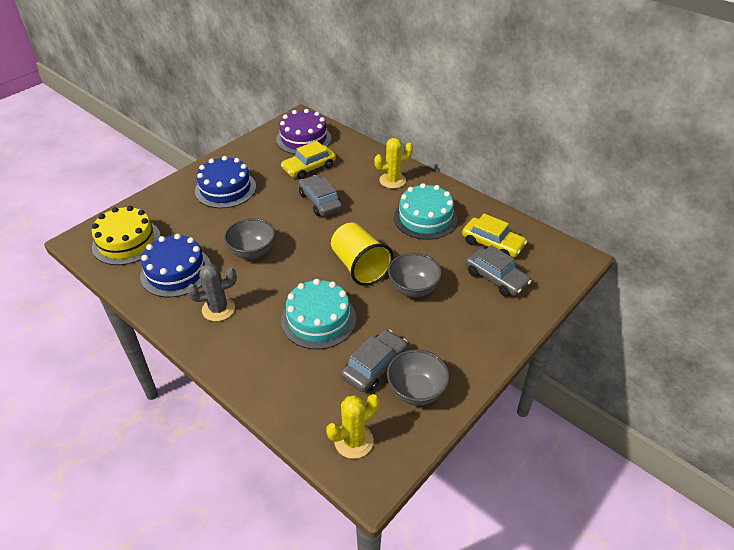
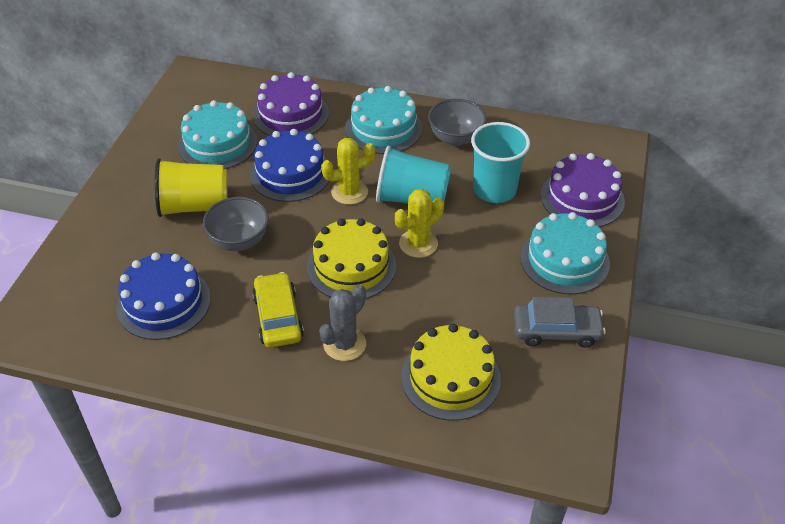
grey bowl: [224,218,275,260] [387,349,450,406] [388,253,442,297] = 3 -> [203,197,269,251] [428,99,487,146] = 2
grey car: [298,175,343,216] [341,329,408,392] [466,245,532,297] = 3 -> [514,297,606,348] = 1
purple cake: [276,109,331,154] = 1 -> [253,72,329,136] [541,153,625,227] = 2
turquoise cake: [281,279,356,349] [394,183,458,240] = 2 -> [178,100,257,169] [345,86,422,154] [520,212,610,294] = 3
turquoise cup: none = 0 -> [376,146,451,204] [471,122,530,203] = 2
yellow cake: [92,206,161,265] = 1 -> [307,218,396,299] [402,324,501,421] = 2
yellow car: [281,141,336,180] [462,214,527,257] = 2 -> [252,272,304,348] = 1

